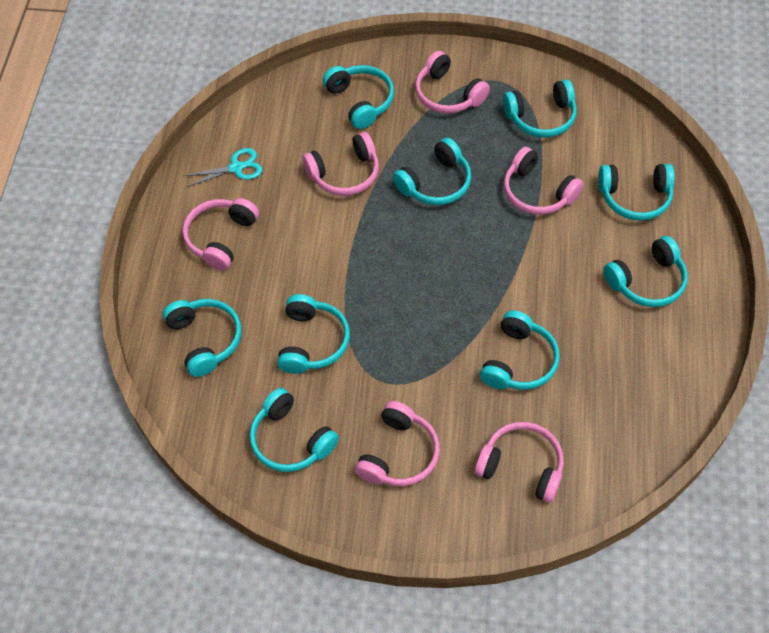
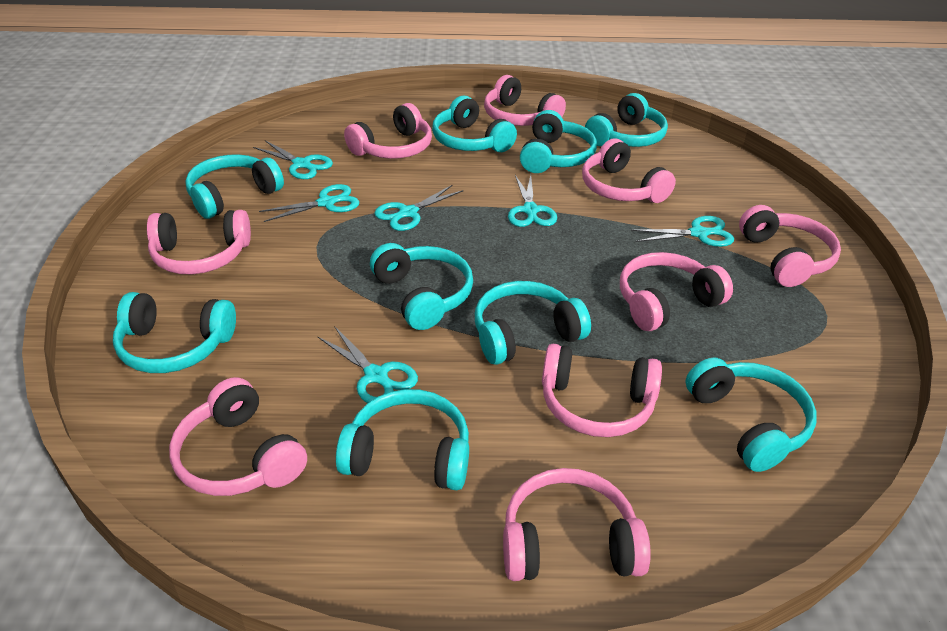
pink headphones: [182,198,259,270] [302,132,379,196] [355,401,440,486] [415,51,490,114] [475,422,564,503] [504,147,583,215] = 6 -> [147,210,251,274] [169,377,307,496] [344,103,432,159] [484,75,566,126] [503,468,651,581] [542,344,662,437] [582,138,676,203] [620,252,733,331] [739,205,841,287] = 9
turquoise scissors: [184,148,262,187] = 1 -> [253,140,333,179] [259,184,359,222] [318,326,418,403] [374,185,464,231] [508,175,557,227] [631,216,734,247] = 6

